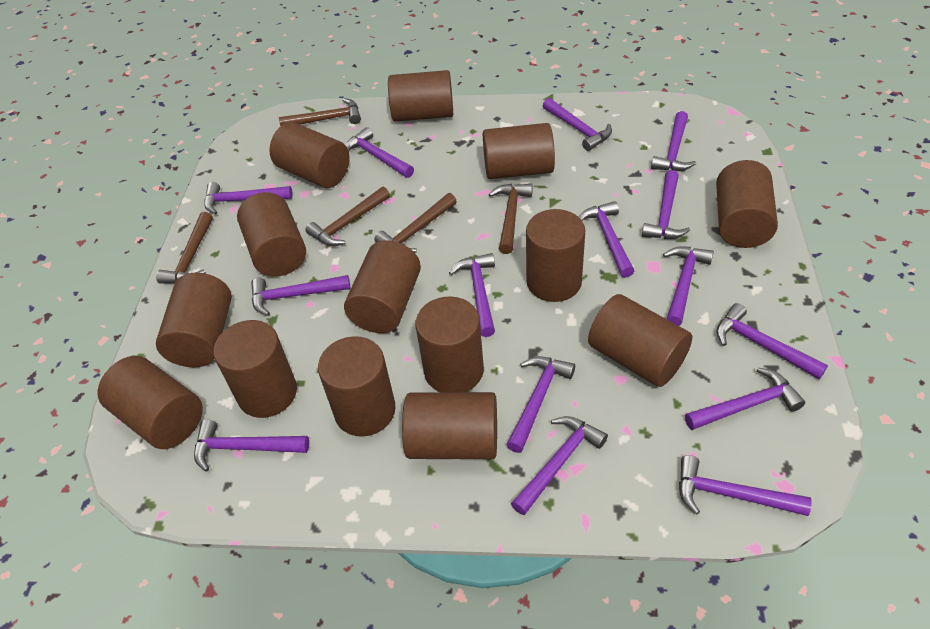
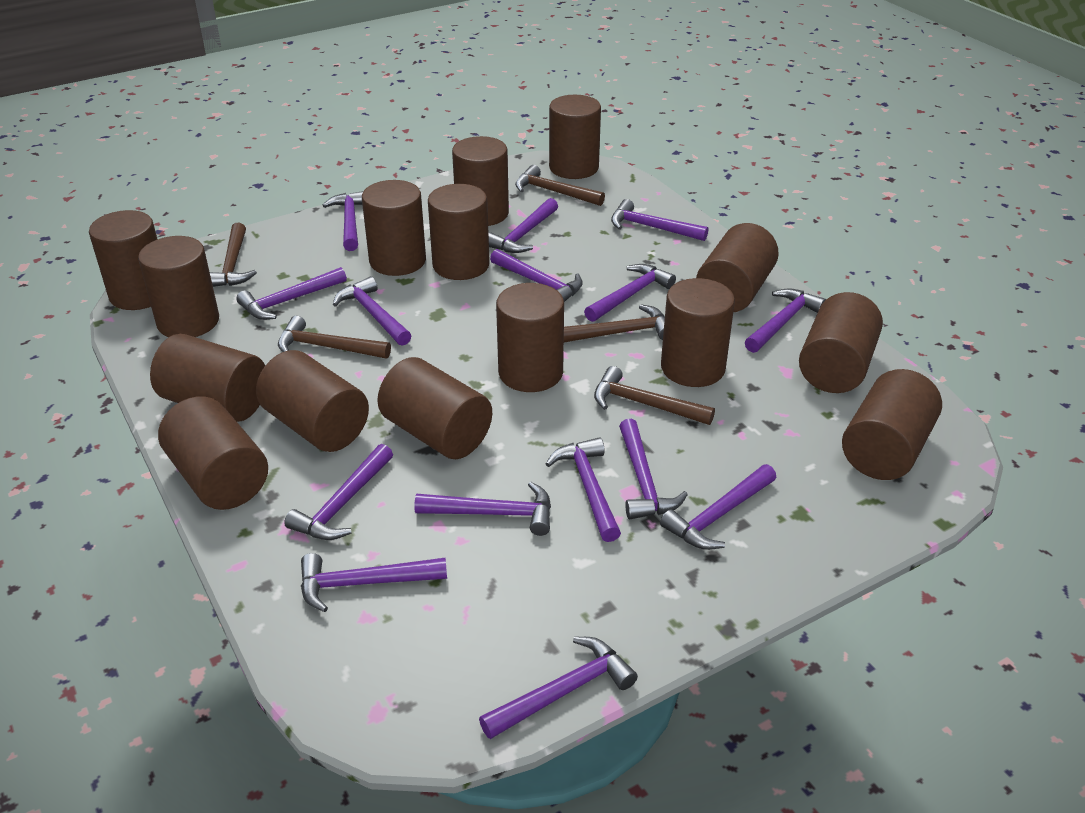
brown cylinder: [98,356,203,449] [156,273,232,367] [214,320,297,418] [237,192,306,277] [269,122,349,188] [318,336,396,437] [344,240,421,333] [388,70,453,122] [402,392,497,459] [415,296,484,392] [483,123,555,179] [526,209,585,302] [588,294,692,387] [716,160,778,248] = 14 -> [89,210,157,310] [138,236,219,337] [150,334,265,422] [158,396,268,510] [256,350,369,452] [362,180,426,276] [377,357,492,459] [428,184,490,280] [452,136,509,226] [496,283,564,392] [549,95,601,179] [661,278,735,387] [696,223,779,312] [799,292,883,393] [842,369,942,480] = 15

